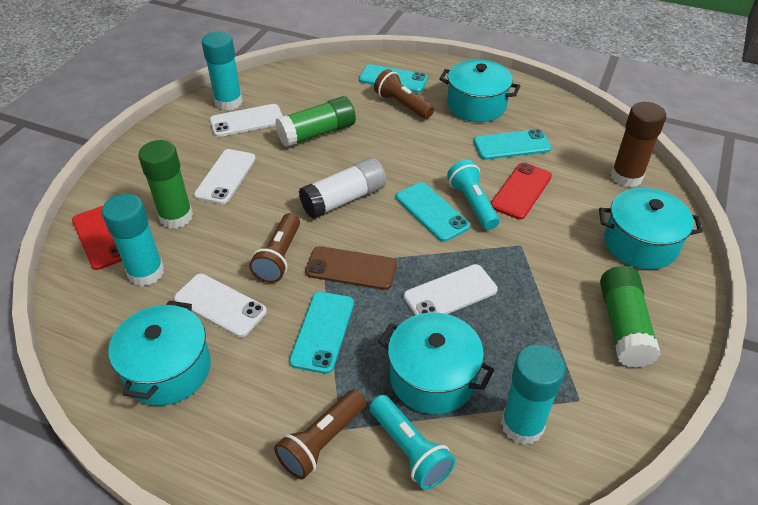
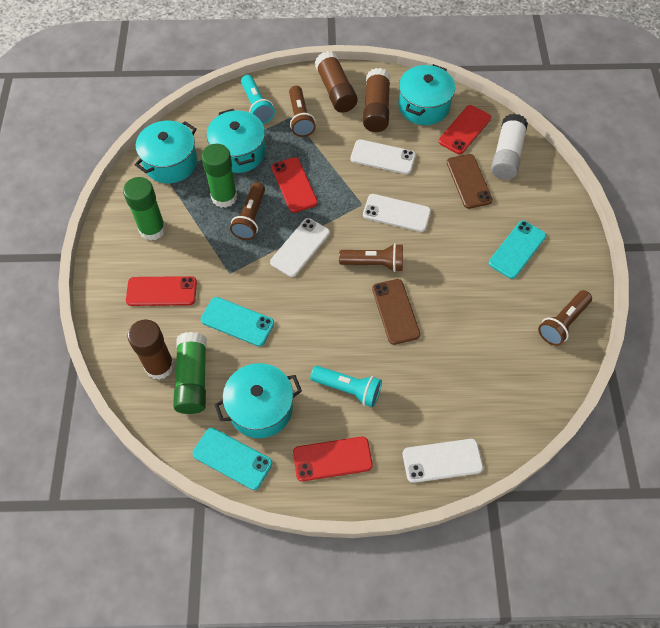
brown flashlight: [249,213,300,283] [274,390,366,479] [374,69,434,119] = 3 -> [230,182,265,240] [289,86,316,137] [339,243,403,272] [538,290,592,346] = 4
brown glue stick: [611,102,666,187] = 1 -> [128,320,175,380] [315,51,358,113] [363,68,390,132] = 3
brown phone: [305,246,397,290] = 1 -> [372,279,420,345] [447,154,493,209] = 2
red phone: [72,206,122,270] [491,163,552,220] = 2 -> [126,276,197,306] [272,157,318,213] [293,436,373,481] [438,105,491,154] = 4
turquoise glue stick: [102,194,164,286] [202,31,243,111] [501,345,566,445] = 3 -> none = 0
turquoise phone: [289,292,354,374] [359,64,428,93] [396,182,470,242] [473,129,551,160] = 4 -> [193,428,272,490] [201,297,274,346] [489,221,546,279] = 3

